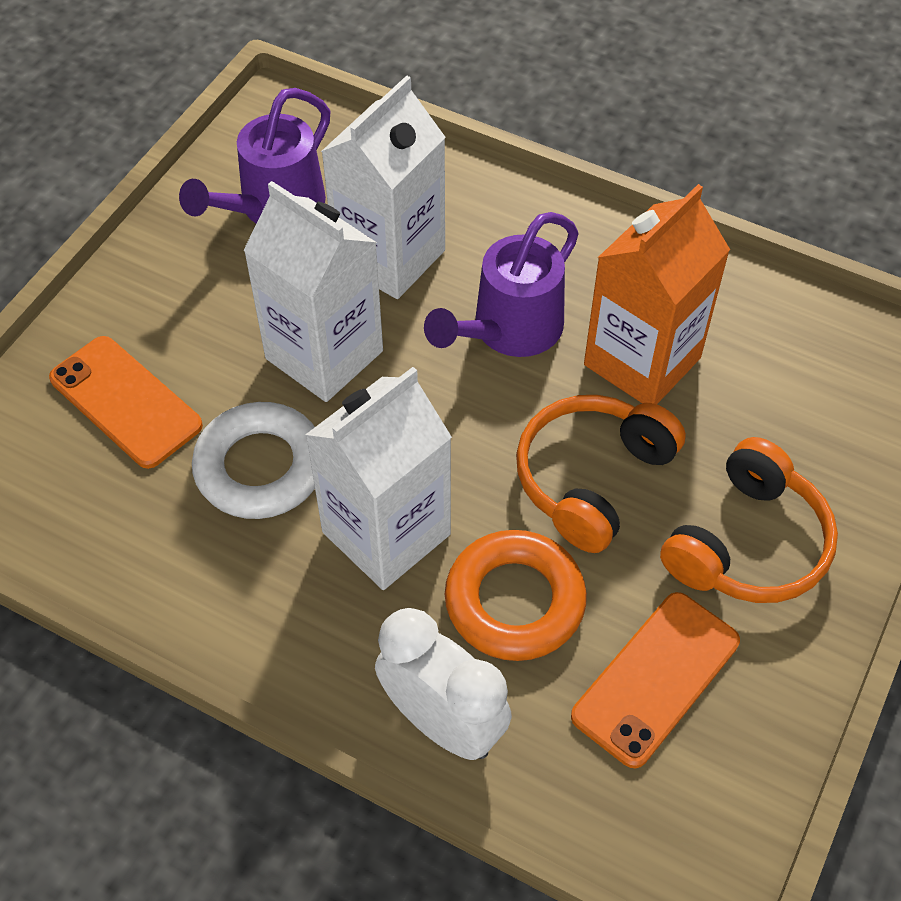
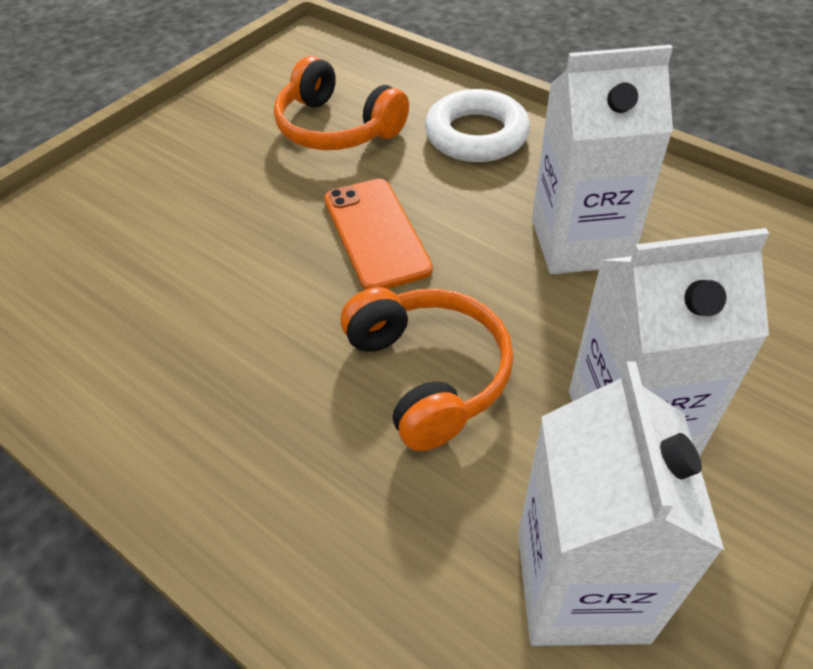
orange carton: [584,184,730,404] = 1 -> none = 0
orange phone: [49,336,203,469] [571,592,740,768] = 2 -> [325,179,433,290] = 1
orange ring: [445,530,587,661] = 1 -> none = 0
purple watering can: [179,88,331,223] [424,212,579,357] = 2 -> none = 0
white clock: [375,608,512,760] = 1 -> none = 0

